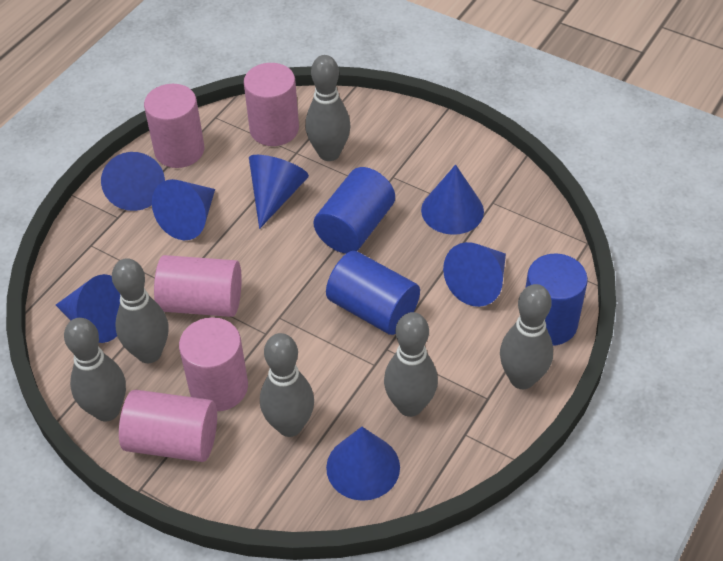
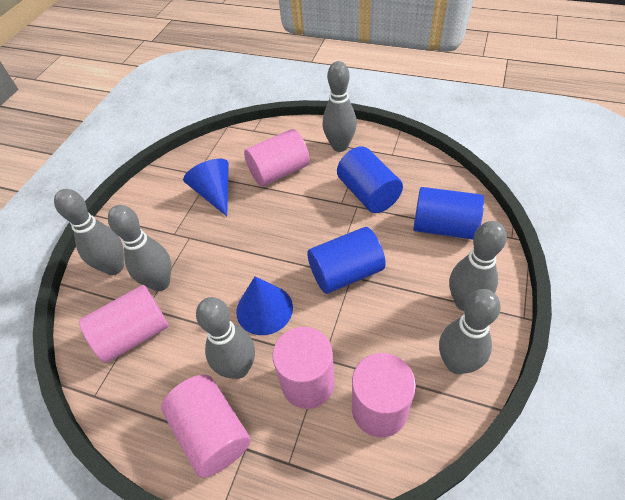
blue cone: [56,274,120,343] [101,152,165,211] [152,179,215,240] [249,155,309,229] [326,427,400,501] [421,165,484,235] [443,242,506,307] = 7 -> [183,159,229,216] [236,276,293,335] = 2

